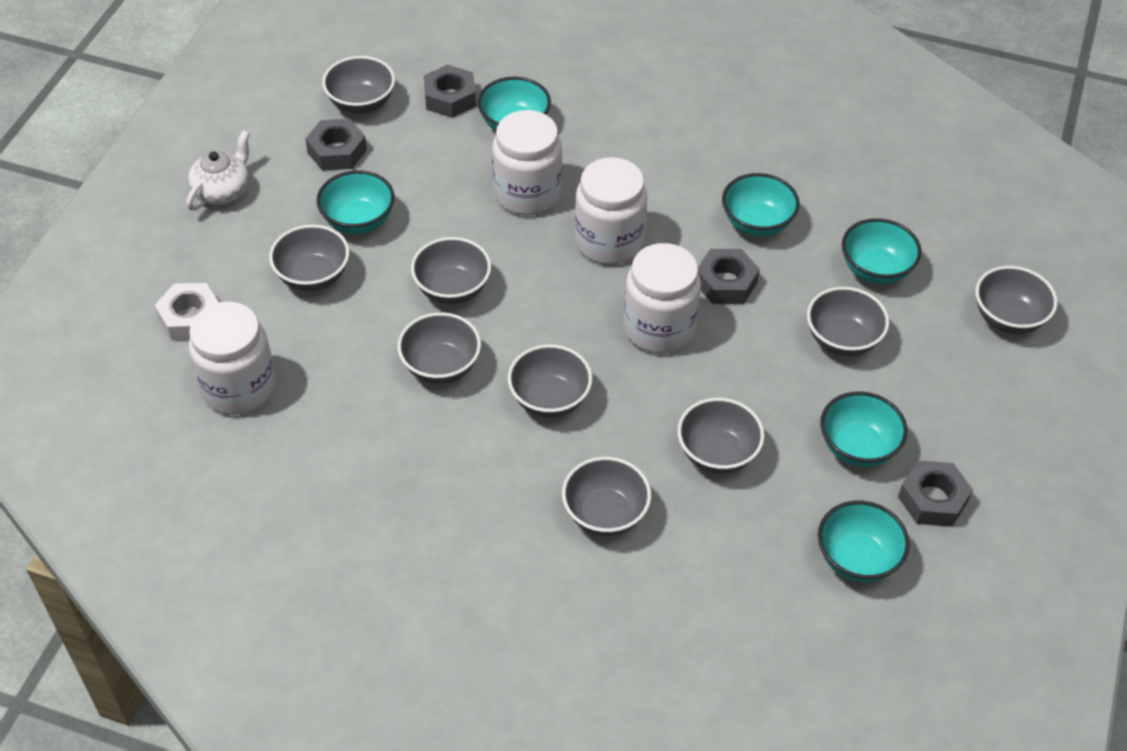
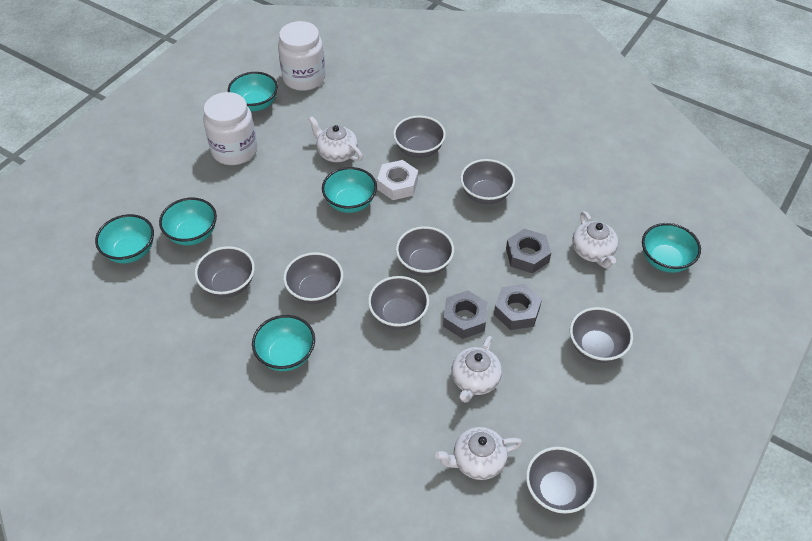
grey bowl: [269,225,350,291] [322,56,395,114] [397,312,481,384] [411,237,491,304] [508,344,593,418] [562,457,652,536] [677,398,765,474] [807,287,889,356] [975,266,1058,334] = 9 -> [195,246,255,298] [283,252,343,304] [368,276,429,329] [393,116,446,158] [396,226,454,276] [460,159,515,204] [526,447,597,514] [570,307,633,363] = 8
grey nut: [305,119,367,171] [424,64,476,118] [698,249,760,304] [898,460,973,527] = 4 -> [443,290,488,339] [494,284,542,330] [506,229,551,274] = 3
white jar: [189,302,276,415] [492,110,562,215] [575,157,648,265] [623,243,701,354] = 4 -> [203,92,257,165] [278,21,325,91] = 2
white teapot: [186,130,250,210] = 1 -> [308,116,363,162] [435,427,522,480] [451,336,502,403] [572,211,618,269] = 4

